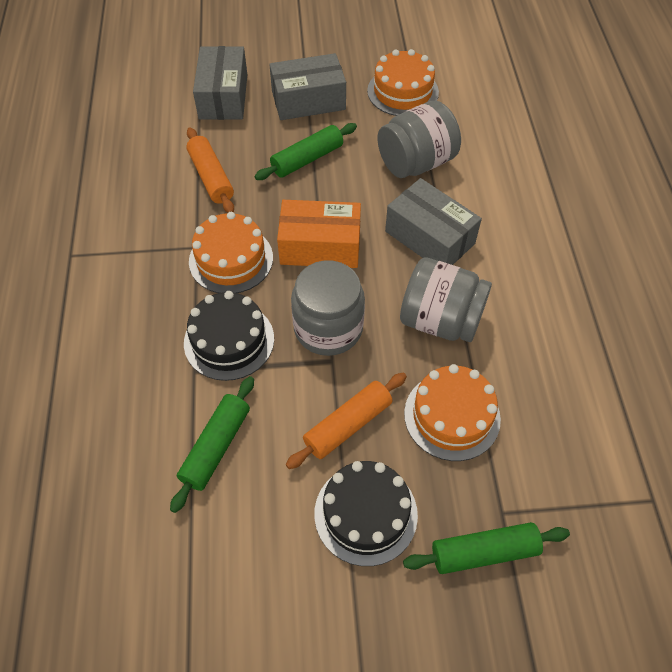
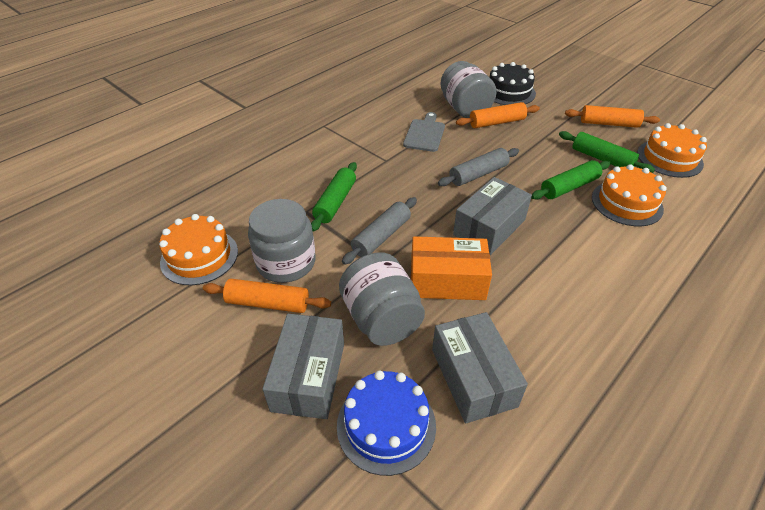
black cake: [184,291,274,381] [314,461,418,566] = 2 -> [489,62,536,105] = 1
blue cake: none = 0 -> [337,370,436,476] = 1
grey cutting board: none = 0 -> [403,112,445,152] = 1
grey rolling pin: none = 0 -> [342,197,417,265] [438,148,519,186] = 2
orange rolling pin: [186,128,234,213] [286,373,407,469] = 2 -> [203,279,331,313] [456,102,540,128] [565,105,660,128] = 3

